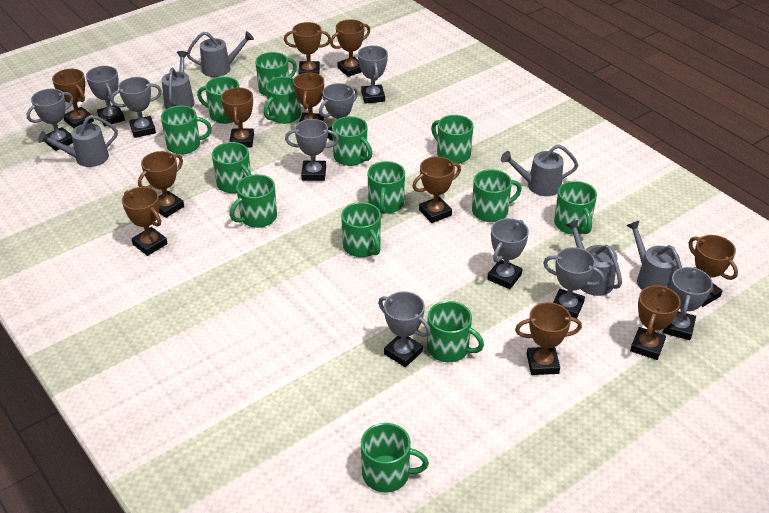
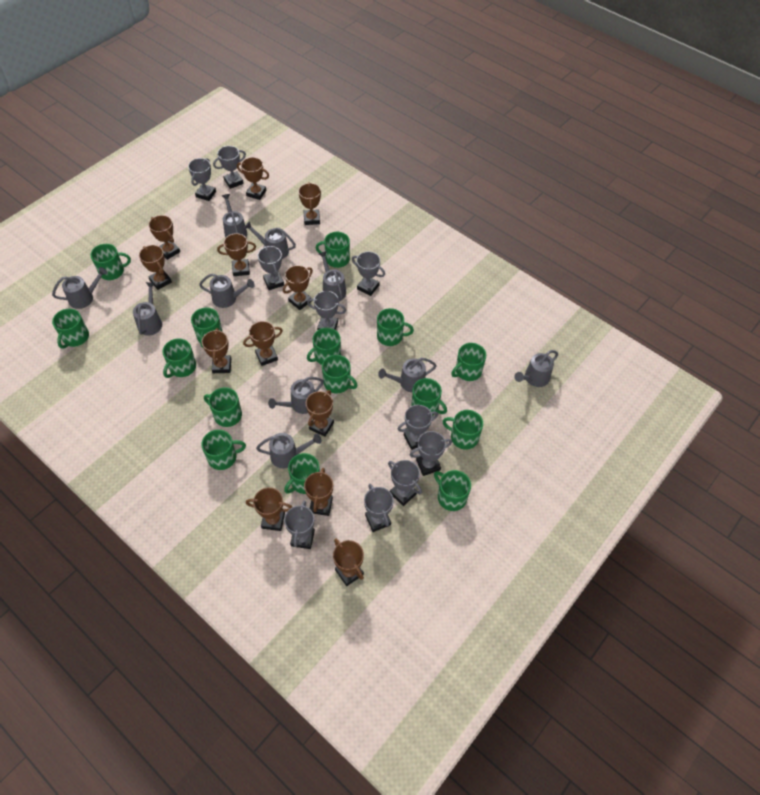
brown trophy: [52,69,94,128] [122,187,168,256] [138,151,184,218] [221,88,254,147] [284,22,331,74] [293,73,324,122] [330,19,370,77] [412,156,461,223] [515,302,582,375] [630,285,681,360] [689,235,738,307] = 11 -> [139,245,172,290] [149,215,180,260] [202,328,231,373] [217,233,256,276] [237,157,269,200] [243,321,283,366] [246,487,292,531] [283,265,313,310] [298,182,321,225] [304,468,333,516] [306,390,334,437] [333,539,364,586] = 12
green mug: [161,106,212,154] [197,77,239,124] [212,142,251,193] [230,174,277,228] [255,52,297,97] [264,77,301,124] [332,116,372,166] [341,202,381,257] [361,423,429,492] [368,161,405,214] [427,301,484,362] [431,115,473,164] [472,169,522,222] [554,181,597,234] = 14 -> [52,309,89,349] [90,244,131,280] [162,339,196,378] [191,308,223,348] [202,430,246,470] [204,387,242,427] [284,453,320,494] [307,328,341,365] [316,232,350,268] [322,355,358,394] [377,308,414,346] [411,378,447,416] [434,470,471,511] [442,410,483,450] [451,343,486,381] = 15
grey watering can: [38,115,118,167] [162,51,195,109] [187,31,254,77] [501,145,578,196] [566,220,622,296] [626,221,682,290] = 6 -> [52,267,107,309] [133,282,162,336] [199,273,255,308] [222,194,247,238] [244,221,296,259] [256,433,321,468] [268,377,324,414] [319,251,346,301] [378,358,437,393] [514,350,558,387] = 10

